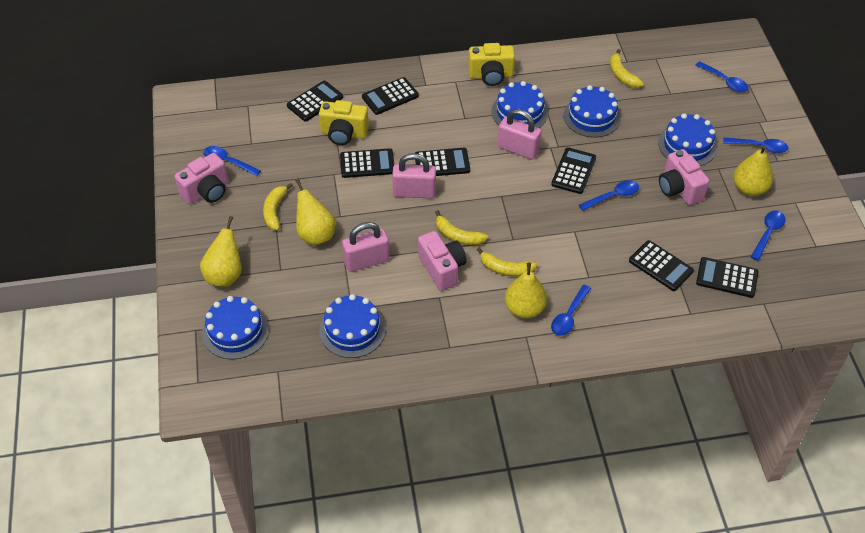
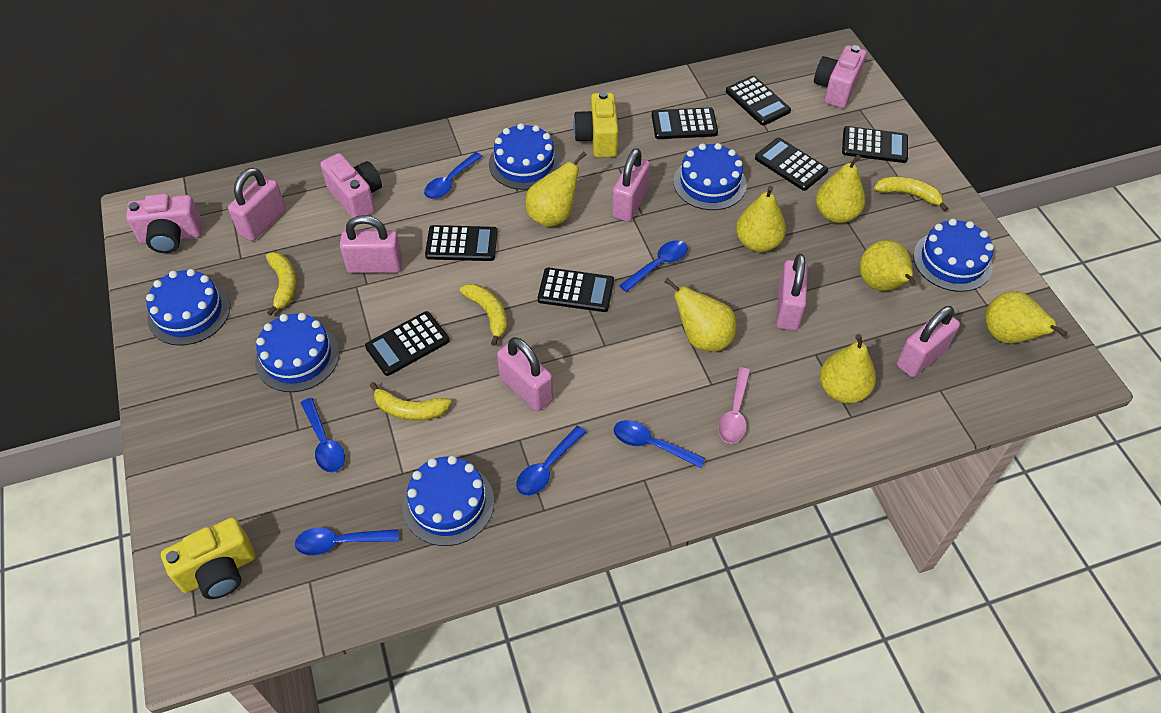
blue cake: [202,296,269,360] [319,294,386,358] [491,81,548,128] [564,85,621,138] [658,113,717,166] = 5 -> [146,269,230,346] [255,313,339,392] [402,456,494,546] [489,123,561,190] [673,143,747,210] [913,219,994,292] = 6
pink padlock: [342,222,390,272] [392,153,436,198] [498,109,542,160] = 3 -> [228,168,286,241] [340,215,402,273] [497,337,553,411] [612,148,650,222] [776,254,808,331] [896,306,960,377] = 6
pink spoon: none = 0 -> [718,367,751,443] = 1
yellow pear: [200,216,242,287] [295,179,336,246] [505,262,547,319] [733,145,773,196] = 4 -> [526,151,587,227] [664,278,736,352] [736,186,786,252] [816,155,865,223] [820,334,876,403] [860,240,916,291] [985,291,1067,344] = 7

